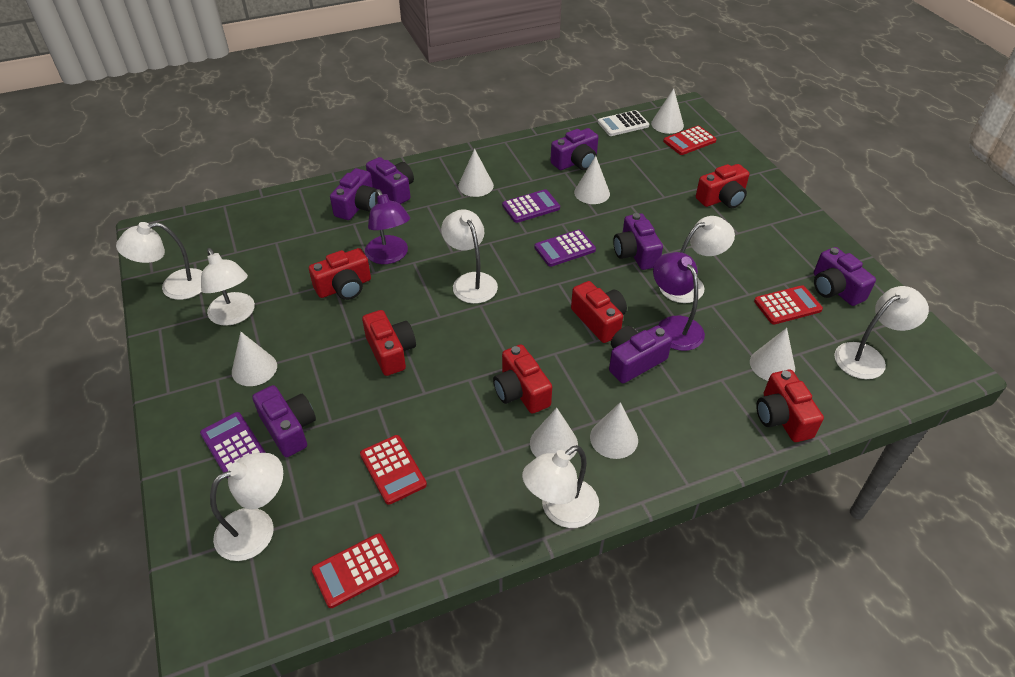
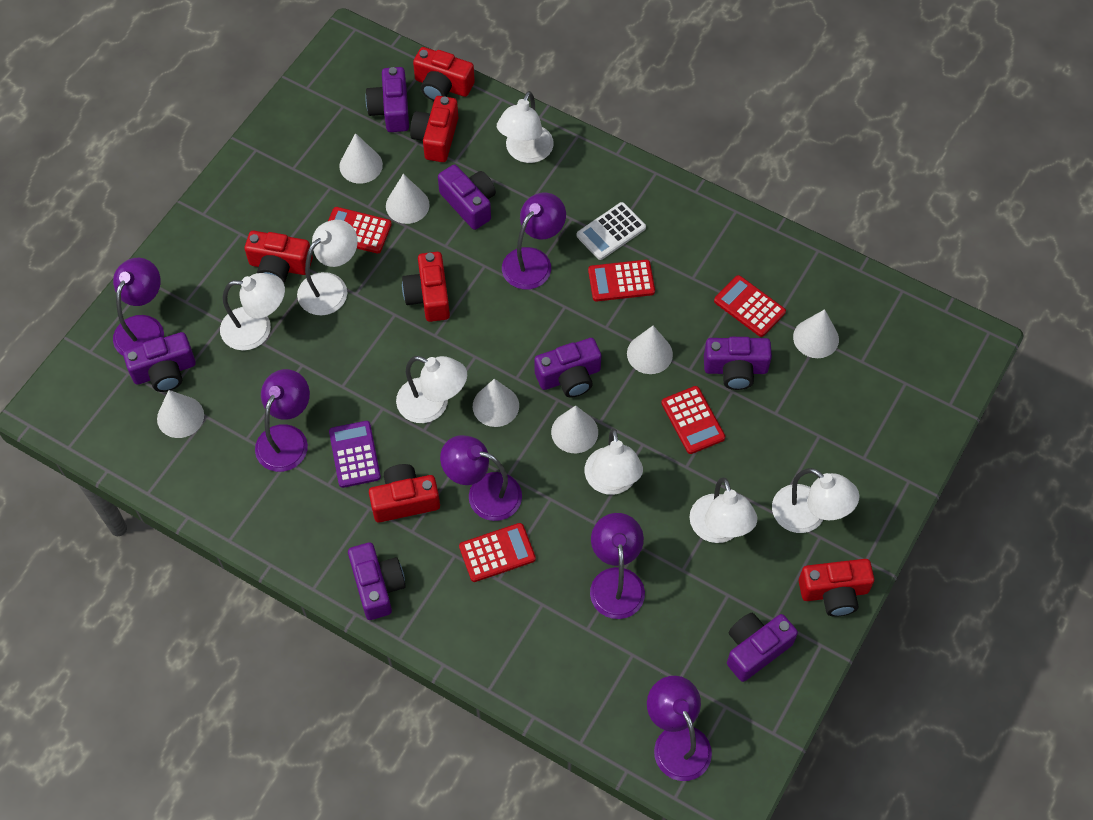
purple calculator: [200,412,266,478] [502,189,560,223] [534,229,596,267] = 3 -> [329,421,381,488] = 1
purple lamp: [365,189,410,264] [653,252,705,351] = 2 -> [113,258,164,356] [255,369,310,472] [440,435,522,521] [502,193,566,289] [590,513,645,619] [647,676,712,781] = 6
red calculator: [311,534,399,608] [360,435,427,505] [663,126,717,155] [754,285,823,324] = 4 -> [328,207,392,253] [459,523,536,582] [588,260,655,301] [661,386,725,454] [714,275,786,337] = 5

